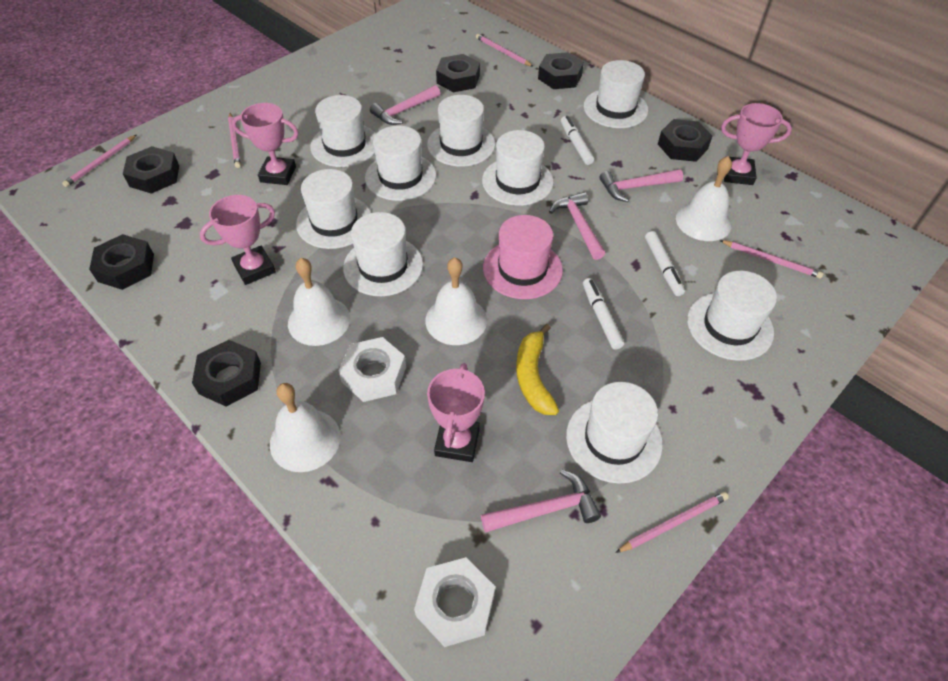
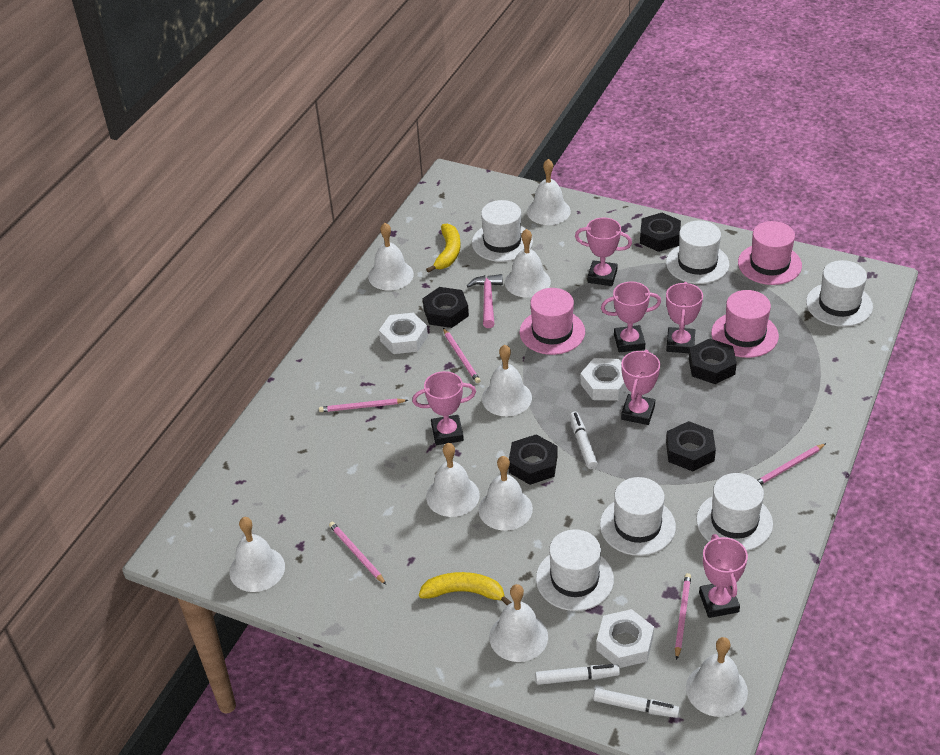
black nut: [89,234,154,290] [123,146,179,194] [192,340,261,407] [436,54,480,92] [538,52,584,89] [658,119,712,162] = 6 -> [423,287,469,328] [509,434,557,485] [640,213,681,252] [666,421,716,471] [689,338,737,384] = 5
pink hammer: [370,85,440,125] [481,470,601,533] [549,192,605,260] [600,169,683,202] = 4 -> [467,274,503,328] = 1
pink hat: [483,215,563,299] = 1 -> [520,288,585,355] [711,290,779,358] [738,221,802,285] = 3
pink trophy: [200,195,276,285] [232,103,299,185] [427,363,485,462] [721,103,792,185] = 4 -> [412,371,476,445] [575,217,632,286] [601,282,661,352] [621,350,660,425] [666,282,703,353] [699,534,748,618] = 6
white bell: [270,383,340,472] [288,258,350,346] [425,257,487,345] [676,156,732,241] = 4 -> [230,517,285,592] [368,223,414,291] [426,443,480,517] [478,456,533,531] [482,345,532,416] [489,584,548,662] [505,229,551,298] [527,159,571,225] [686,637,748,717] = 9
white hat: [296,169,371,249] [310,95,376,167] [343,212,423,296] [365,126,436,201] [427,95,495,167] [482,130,554,206] [566,382,663,484] [584,60,648,128] [687,271,777,361] = 9 -> [472,200,533,262] [536,529,614,611] [600,477,676,556] [666,221,729,284] [696,473,773,551] [806,260,873,327] = 6
white nut: [339,337,406,402] [414,557,495,647] = 2 -> [379,313,428,354] [580,358,627,401] [596,609,654,668] = 3
yellow banana: [516,324,559,415] = 1 -> [419,572,512,605] [426,224,461,273] = 2

